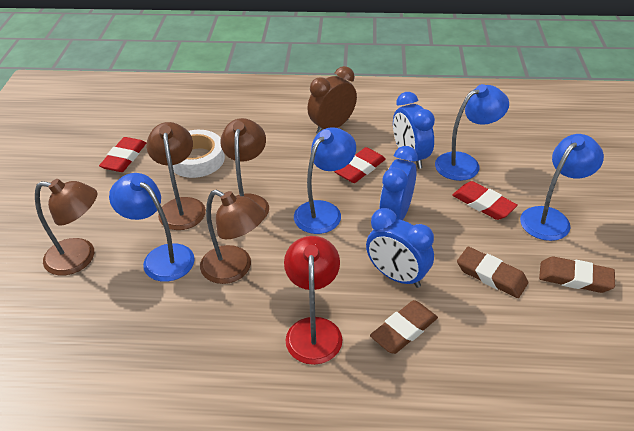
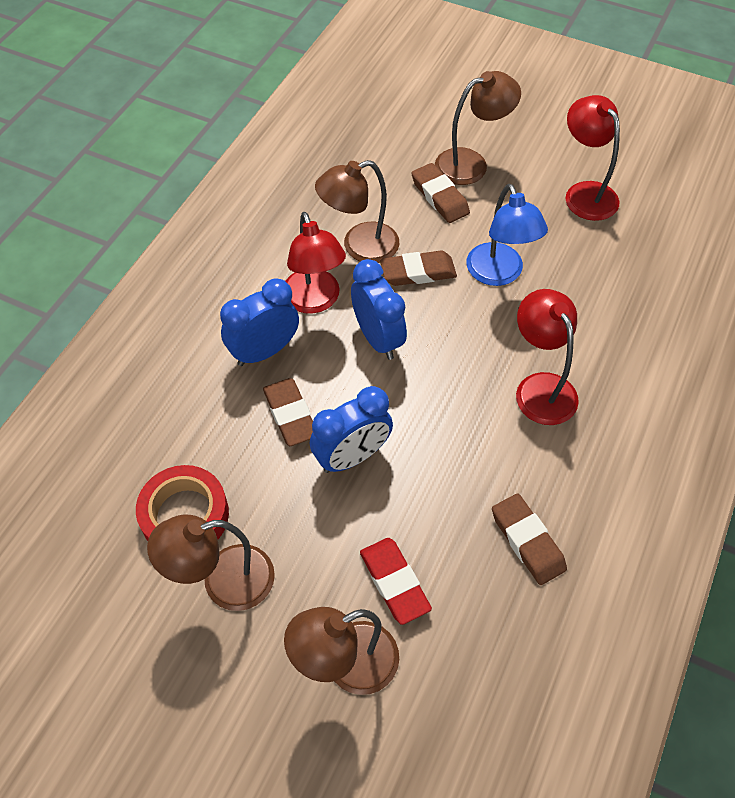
blue lamp: [109,173,195,282] [294,127,356,234] [435,84,509,181] [520,134,604,241] = 4 -> [466,184,548,286] = 1
brown clock: [307,66,357,134] = 1 -> none = 0
brown eraser: [370,300,438,354] [457,247,528,298] [539,257,615,293] = 3 -> [263,378,313,446] [380,251,457,286] [411,163,470,223] [492,493,567,585] = 4
red eraser: [99,137,146,172] [334,147,386,183] [452,181,518,220] = 3 -> [360,538,432,625] = 1
red lamp: [284,236,342,365] = 1 -> [285,212,346,314] [516,289,579,425] [566,95,620,221] = 3
red tape: none = 0 -> [136,465,229,541] = 1
white tape: [173,130,225,178] = 1 -> none = 0

